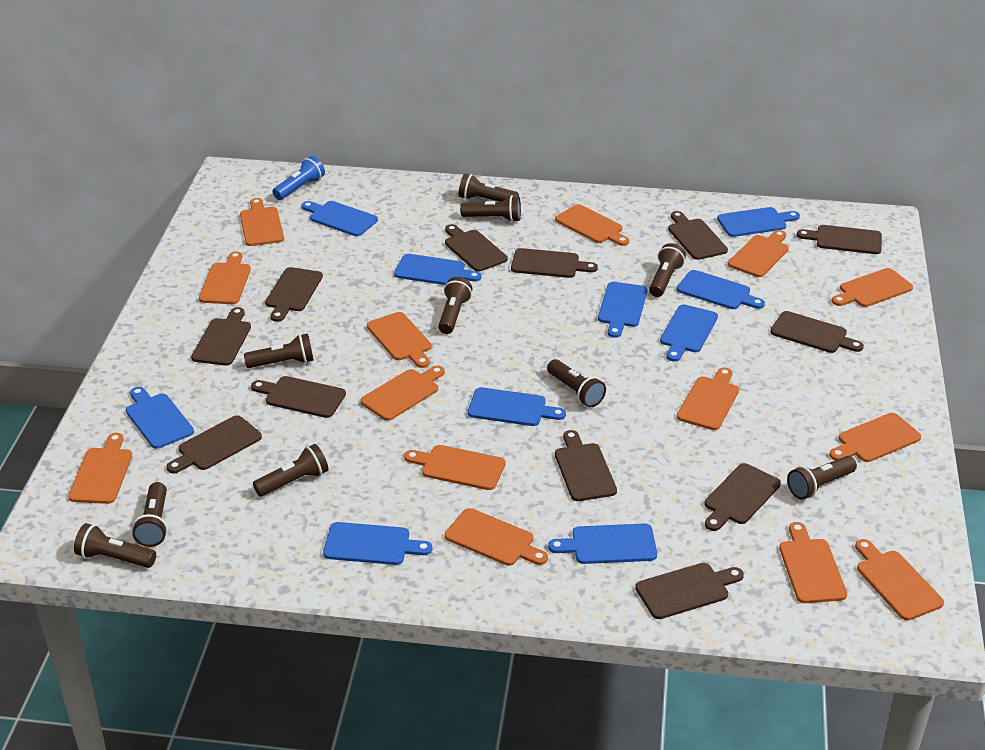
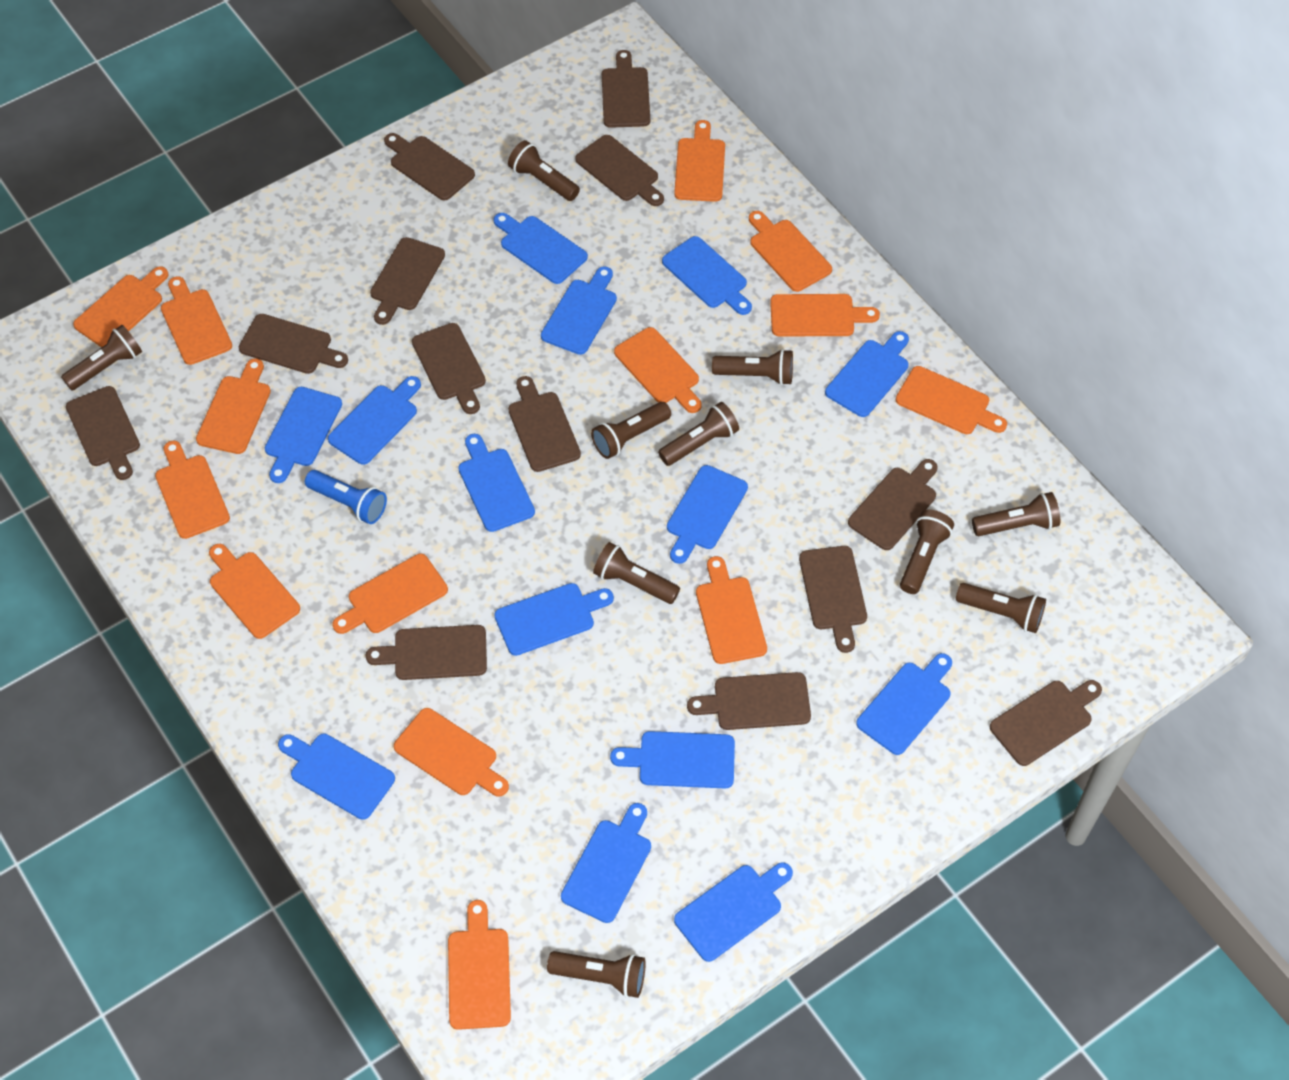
blue cutting board: [126,387,194,449] [301,201,378,236] [323,522,432,565] [394,254,481,285] [468,387,566,426] [548,523,657,564] [598,282,648,338] [660,304,718,361] [677,270,765,309] [717,207,800,237] = 10 -> [265,387,342,483] [278,734,395,820] [328,376,421,465] [458,434,535,532] [493,213,588,284] [494,583,614,656] [541,266,617,355] [561,803,651,923] [610,731,735,788] [662,236,752,315] [667,465,748,564] [674,862,793,962] [825,331,909,417] [856,653,952,755] = 14
brown cutting board: [167,415,262,473] [191,307,251,366] [251,376,346,418] [265,267,323,322] [445,224,508,272] [511,248,598,278] [555,430,617,501] [635,563,744,619] [668,211,728,260] [704,463,781,531] [770,311,864,353] [797,225,882,254] = 12 -> [66,386,140,480] [239,314,348,374] [366,625,487,680] [370,237,445,325] [384,133,475,200] [412,323,486,414] [508,376,581,472] [575,135,664,206] [602,50,650,128] [687,672,811,730] [799,546,867,653] [848,459,937,550] [990,680,1102,766] = 13

